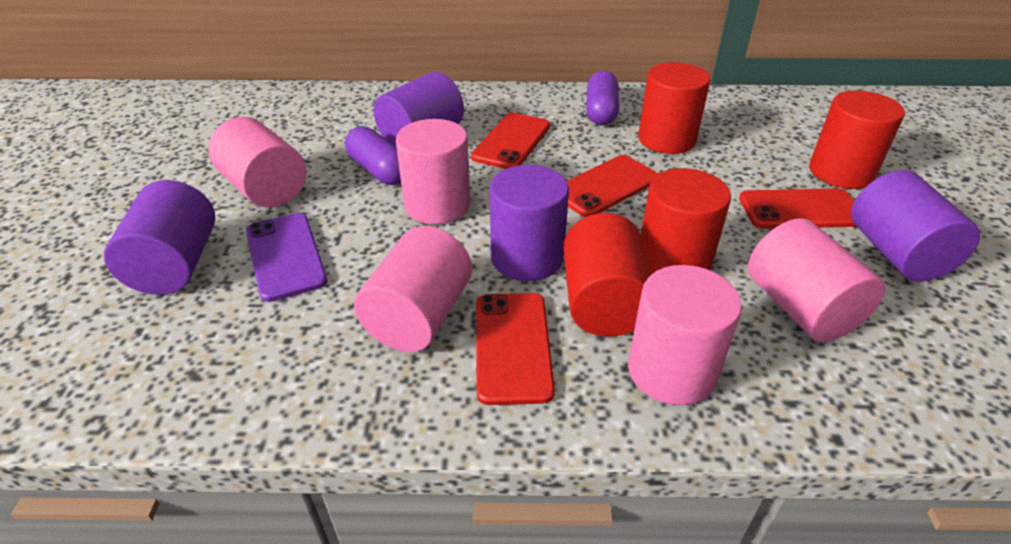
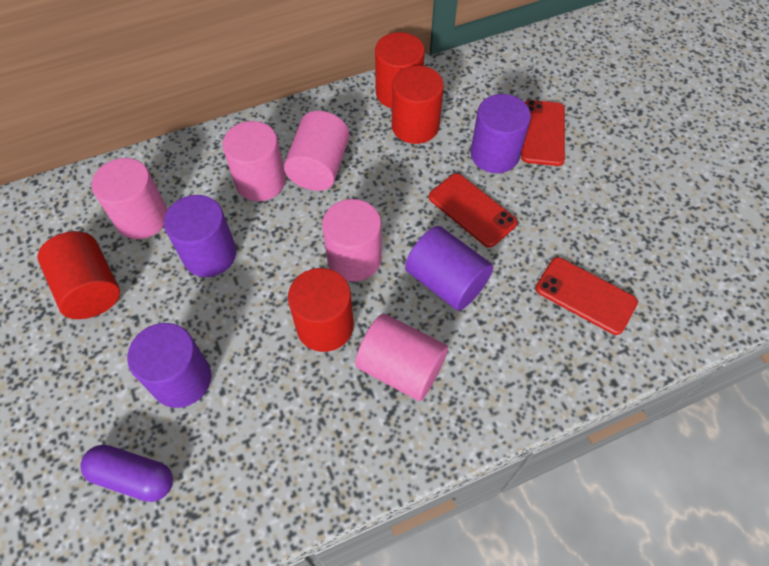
purple capsule: [345,126,401,185] [586,71,619,125] = 2 -> [80,445,173,502] = 1
purple phone: [246,213,327,302] = 1 -> none = 0
red phone: [471,113,550,169] [476,293,555,405] [567,155,658,217] [739,189,857,229] = 4 -> [429,173,518,248] [521,100,565,166] [536,257,638,335] = 3

